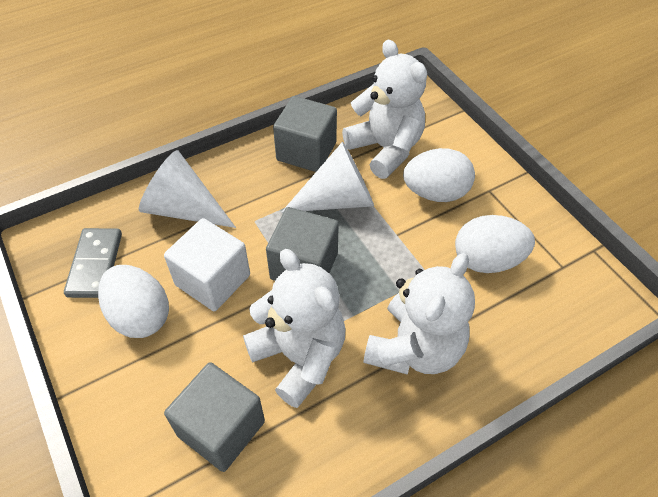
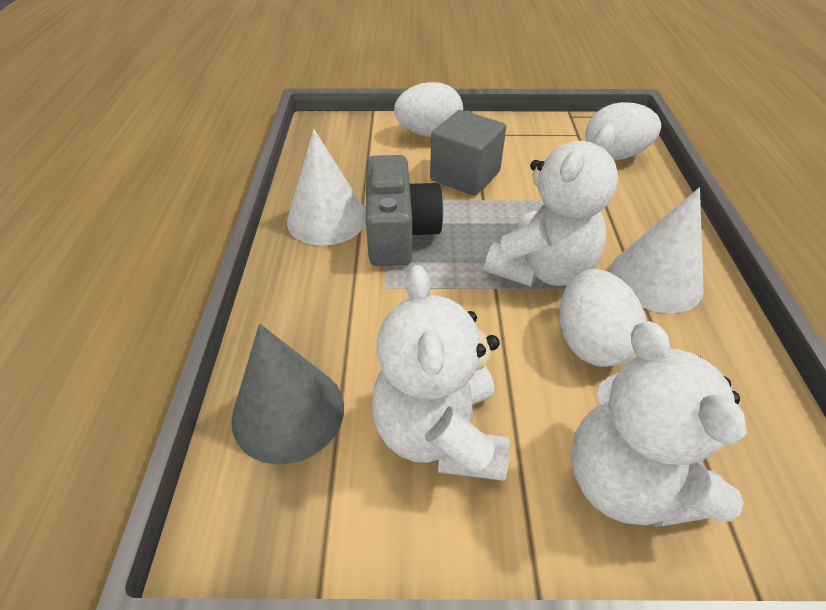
grey camera: none = 0 -> [366,155,444,266] = 1
grey cone: none = 0 -> [232,324,344,465] = 1
grey cube: [164,362,265,472] [266,207,339,281] [273,96,337,172] = 3 -> [430,110,506,196] = 1
grey domino: [64,228,122,298] = 1 -> none = 0
white cube: [164,218,250,311] = 1 -> none = 0

